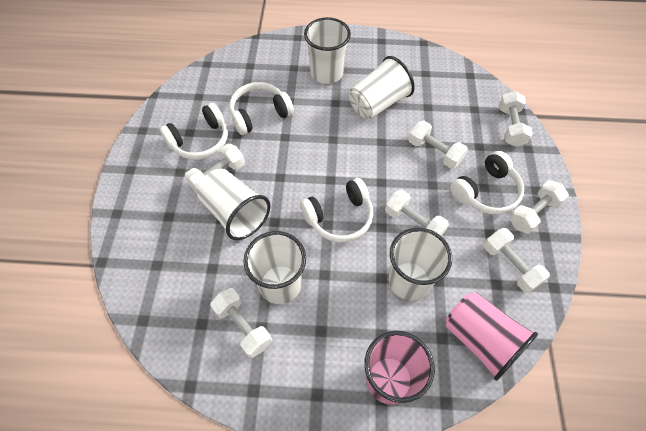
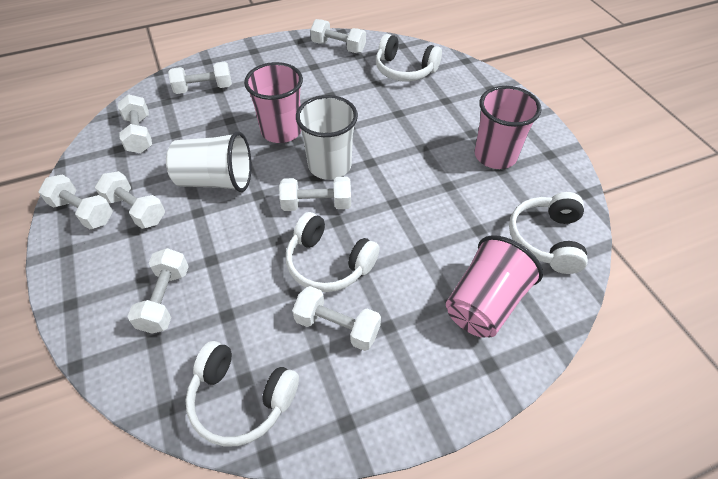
pink cup: [364,331,435,405] [446,292,538,381] = 2 -> [244,62,303,143] [446,235,543,338] [475,86,541,169] = 3
white cup: [197,169,270,240] [243,231,306,304] [304,17,351,84] [349,56,415,119] [389,227,452,301] = 5 -> [166,131,252,192] [296,95,358,180] = 2
white dumbbell: [185,144,245,193] [210,288,272,358] [385,190,449,236] [408,121,468,169] [484,228,550,293] [499,91,533,147] [509,180,569,234] = 7 -> [38,175,113,229] [95,171,165,229] [118,94,152,153] [127,248,189,334] [168,62,232,94] [279,177,351,211] [292,286,381,351] [310,19,366,53] = 8

